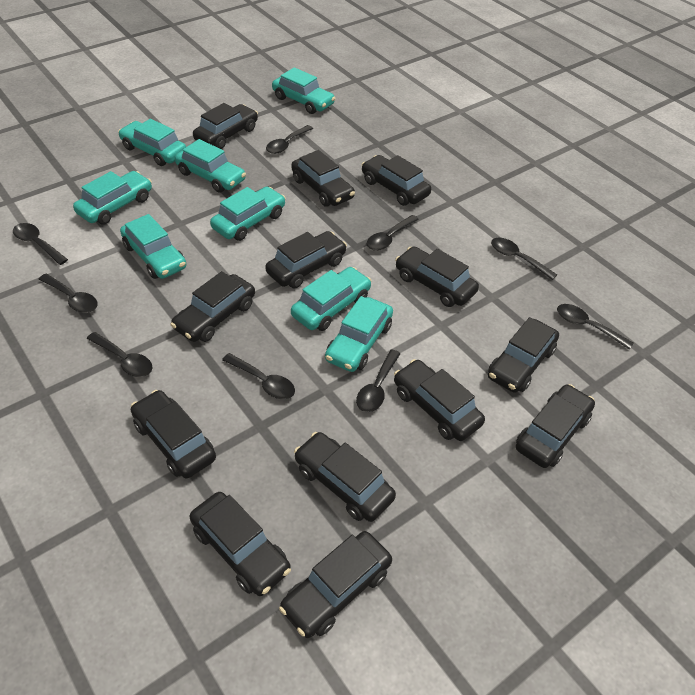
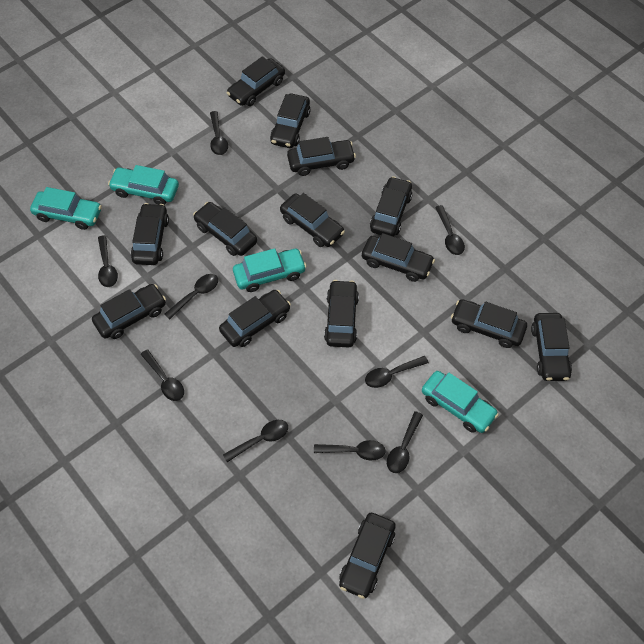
black car: [131,390,216,478] [170,271,255,342] [190,492,291,596] [193,103,258,149] [265,231,347,288] [279,531,392,638] [291,150,355,207] [294,432,396,522] [361,155,431,206] [394,359,485,441] [395,247,479,307] [488,317,559,393] [516,384,595,468] = 13 -> [92,284,166,339] [131,203,169,265] [193,202,257,256] [219,290,291,347] [227,56,285,106] [270,93,310,148] [280,193,345,247] [287,137,356,176] [324,280,359,347] [339,513,396,599] [362,233,435,282] [370,176,412,237] [451,300,527,348] [531,313,572,381] = 14
turquoise car: [73,171,152,225] [118,119,186,166] [120,214,186,279] [175,139,246,193] [210,187,286,241] [272,67,335,114] [291,267,372,331] [325,296,393,372] = 8 -> [30,187,102,230] [108,165,179,205] [233,248,307,292] [422,371,499,433] = 4

